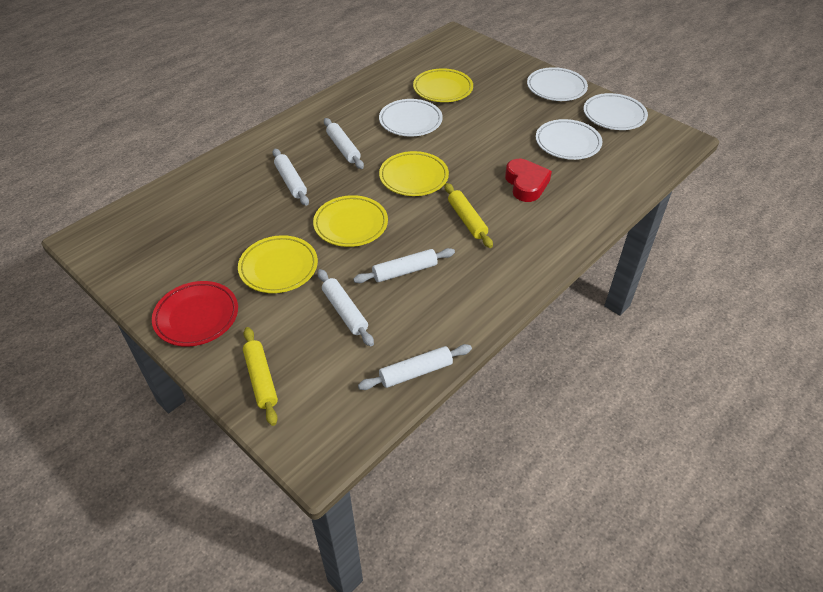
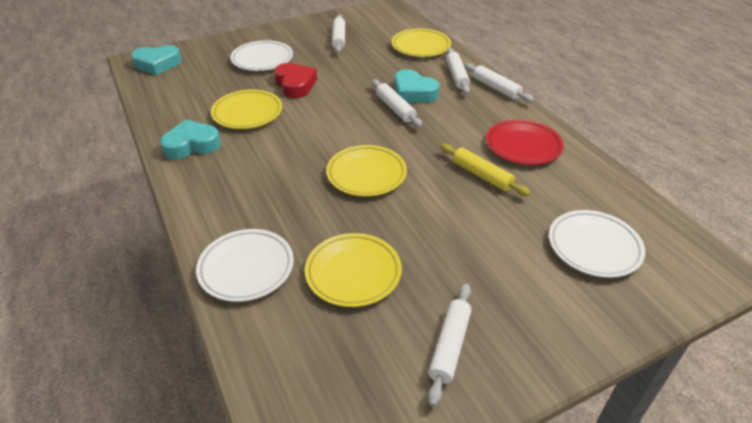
turquoise heart: none = 0 -> [131,45,182,75] [160,120,221,159] [394,70,440,103] = 3
white plate: [379,99,443,137] [527,67,588,101] [536,119,602,160] [583,93,648,130] = 4 -> [196,229,294,302] [230,40,293,71] [549,210,645,278] = 3
yellow rolling pin: [243,327,278,426] [445,183,493,248] = 2 -> [440,144,531,196] = 1

